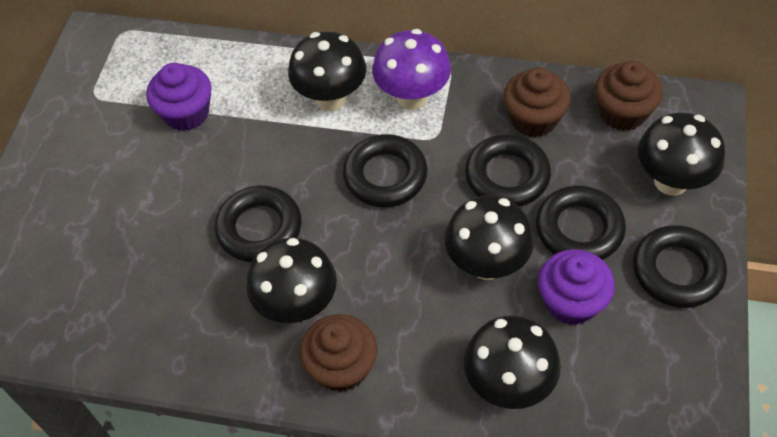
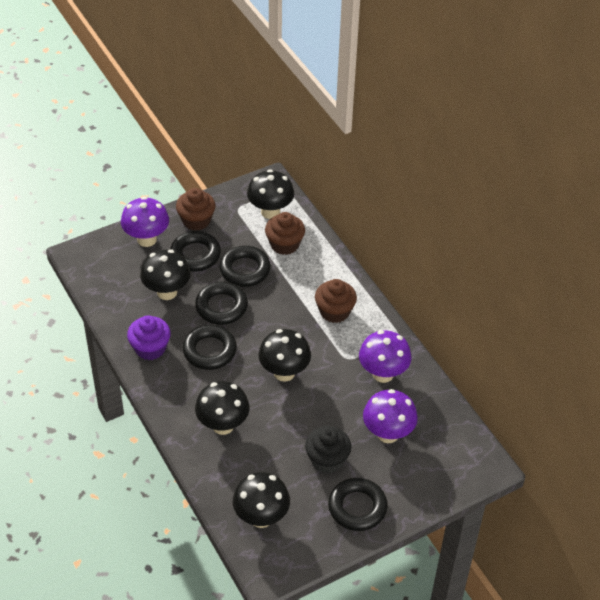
black cupcake: none = 0 -> [305,426,351,473] = 1
purple cupcake: [146,63,212,131] [538,249,615,325] = 2 -> [127,315,171,360] = 1
purple mushroom: [372,29,451,110] = 1 -> [121,196,169,247] [359,330,412,383] [363,389,418,443] = 3

